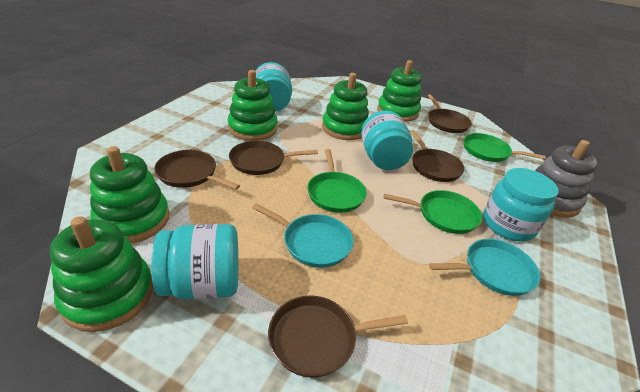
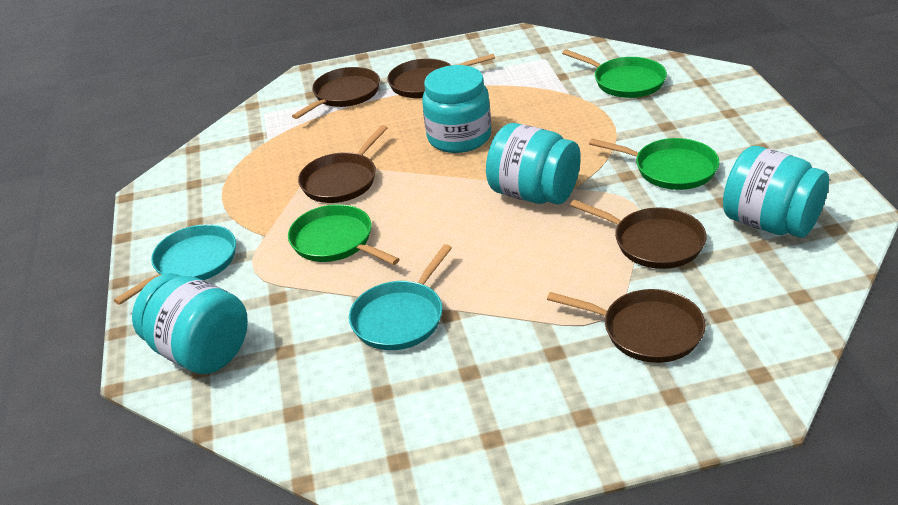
green stacking toy: [50,216,153,332] [90,146,169,243] [227,70,278,141] [322,73,369,140] [377,60,422,122] = 5 -> none = 0
grey stacking toy: [535,140,598,218] = 1 -> none = 0

